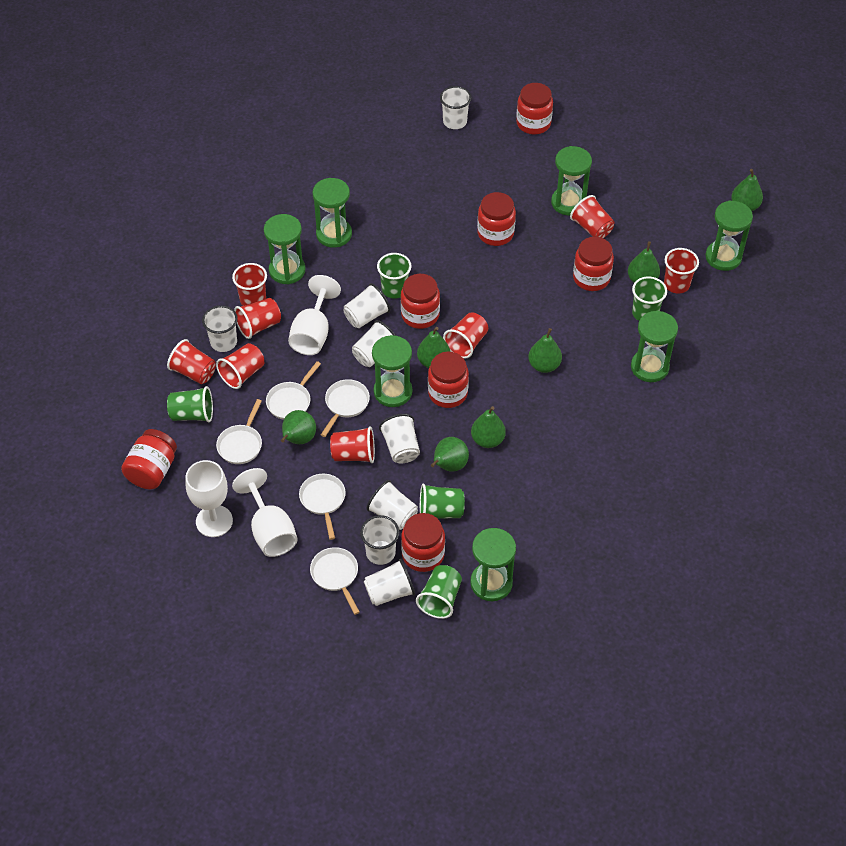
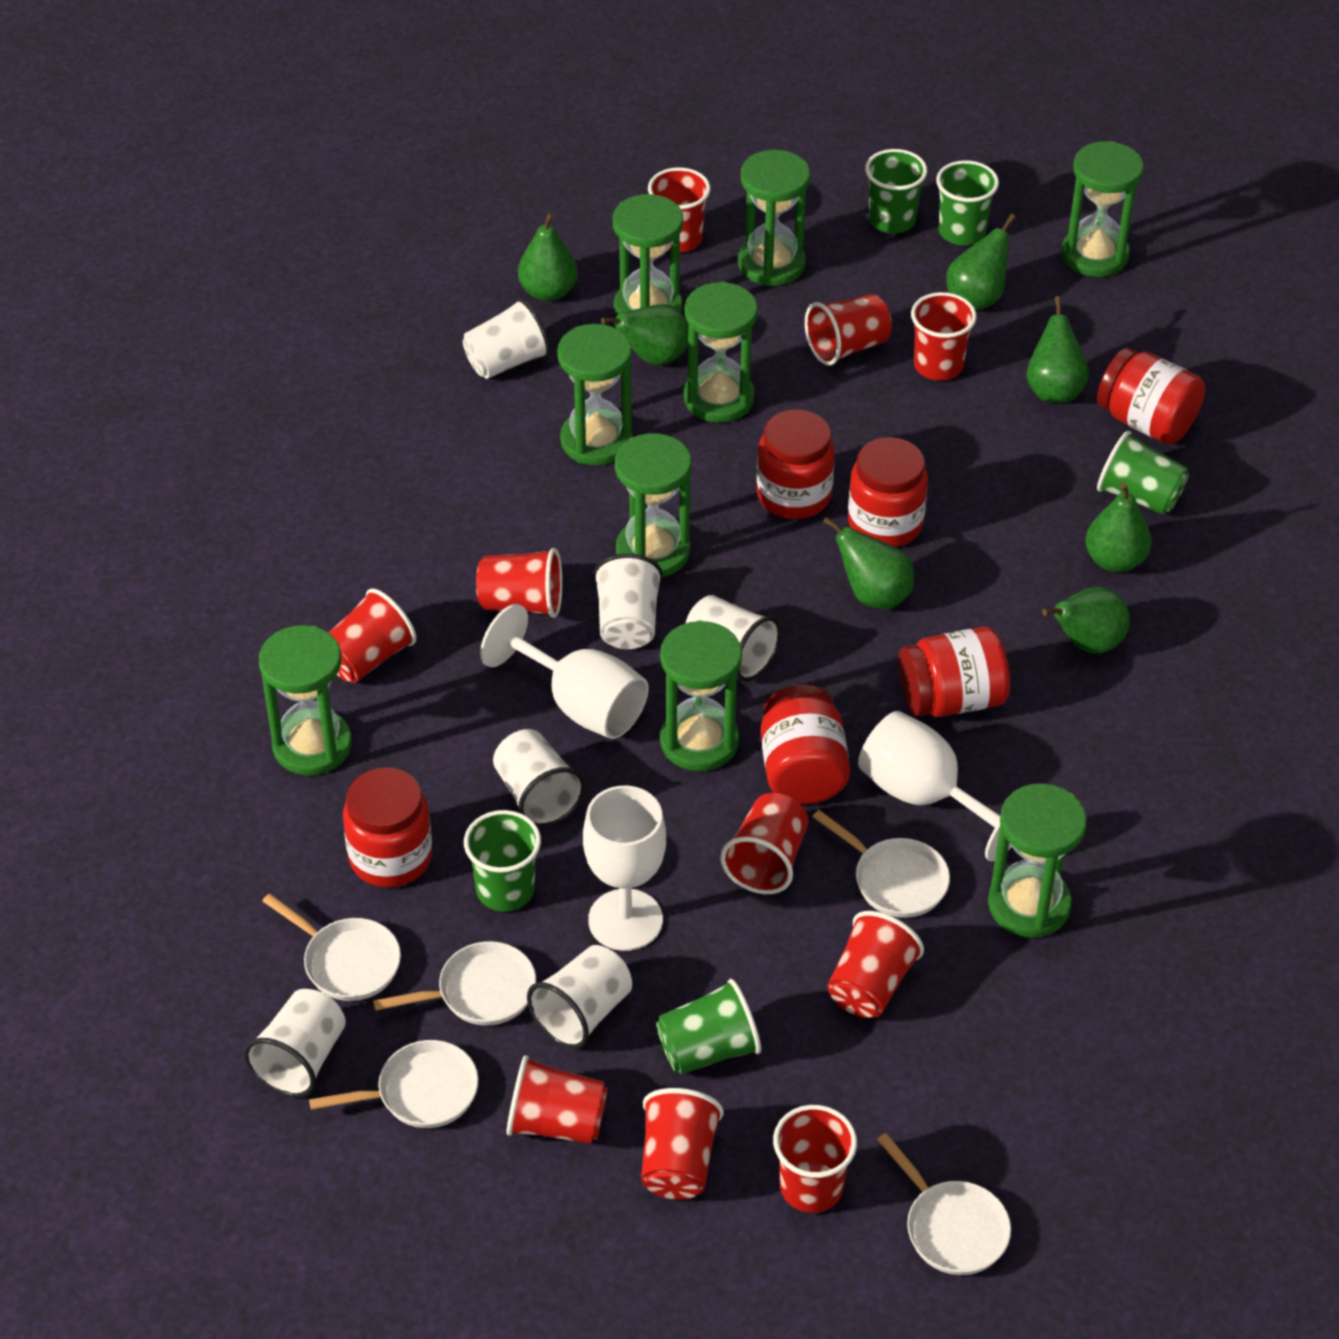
green hourglass: [264,214,306,284] [313,178,352,248] [372,335,412,407] [470,528,516,601] [551,146,592,215] [631,311,678,382] [705,201,753,271] = 7 -> [259,625,352,776] [557,324,632,466] [613,194,683,316] [615,433,691,577] [660,620,742,771] [684,282,758,423] [738,150,810,286] [988,783,1087,938] [1061,141,1144,277] = 9
red cup: [167,339,216,384] [216,343,264,389] [232,263,267,306] [234,298,281,339] [330,426,375,463] [443,312,488,359] [570,195,614,238] [664,248,699,294] = 8 -> [328,589,416,683] [476,548,562,618] [506,1055,608,1144] [641,1088,724,1200] [648,167,710,253] [720,793,809,894] [773,1105,857,1213] [805,294,892,365] [827,911,924,1018] [911,292,977,381] = 10
red jar: [121,429,177,489] [401,274,440,329] [401,513,445,572] [428,352,469,408] [477,192,516,246] [516,83,553,134] [573,237,614,291] = 7 -> [343,768,432,888] [757,409,835,519] [760,684,850,804] [848,437,928,547] [898,627,1010,717] [1097,348,1205,444] = 6
white cup: [202,305,238,352] [343,283,390,328] [352,320,396,367] [360,515,399,565] [364,559,415,606] [366,480,418,530] [379,414,420,463] [440,86,471,129] = 8 -> [244,989,346,1097] [463,298,550,379] [493,729,586,827] [527,945,632,1049] [593,554,663,649] [685,595,781,682] = 6

